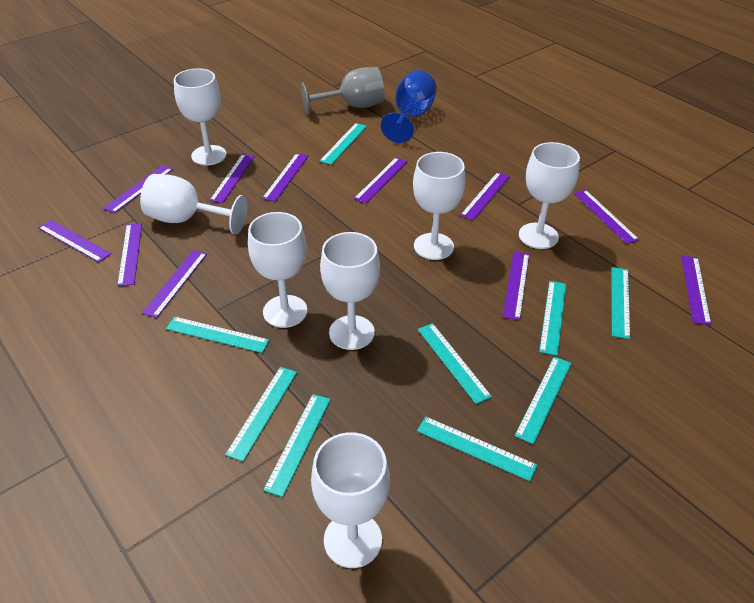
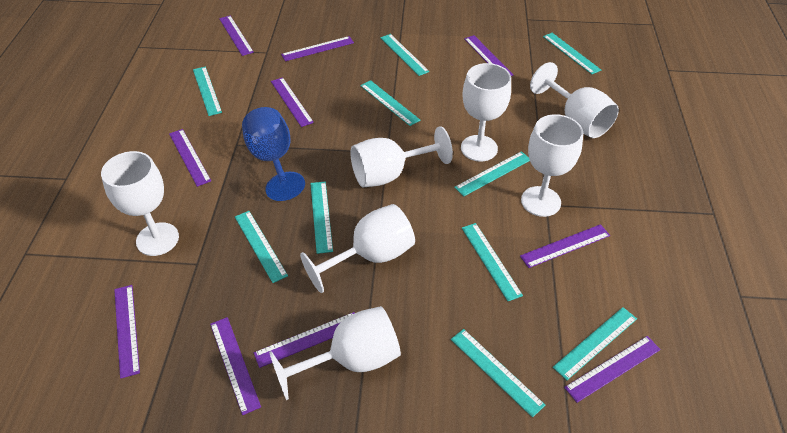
grey goblet: [301,67,385,116] = 1 -> none = 0
purple ruler: [38,220,111,262] [103,165,173,213] [117,223,142,286] [142,250,207,318] [209,154,255,203] [262,153,309,202] [354,157,408,204] [460,172,510,220] [503,252,529,320] [574,190,639,244] [681,256,711,325] = 11 -> [114,285,140,379] [169,129,211,187] [210,317,261,415] [219,16,254,56] [254,312,355,368] [271,77,314,127] [281,36,354,61] [464,35,513,76] [520,224,610,268] [564,336,661,403] = 10
turquoise ruler: [166,317,270,353] [225,367,297,462] [263,394,331,497] [320,123,367,165] [417,416,537,481] [418,323,492,404] [515,356,572,444] [539,281,566,356] [611,267,630,339] = 9 -> [193,67,222,116] [235,211,288,283] [310,182,333,254] [360,80,420,126] [380,34,430,76] [451,329,545,418] [454,151,530,196] [462,223,523,301] [543,33,601,74] [553,307,637,380] = 10

